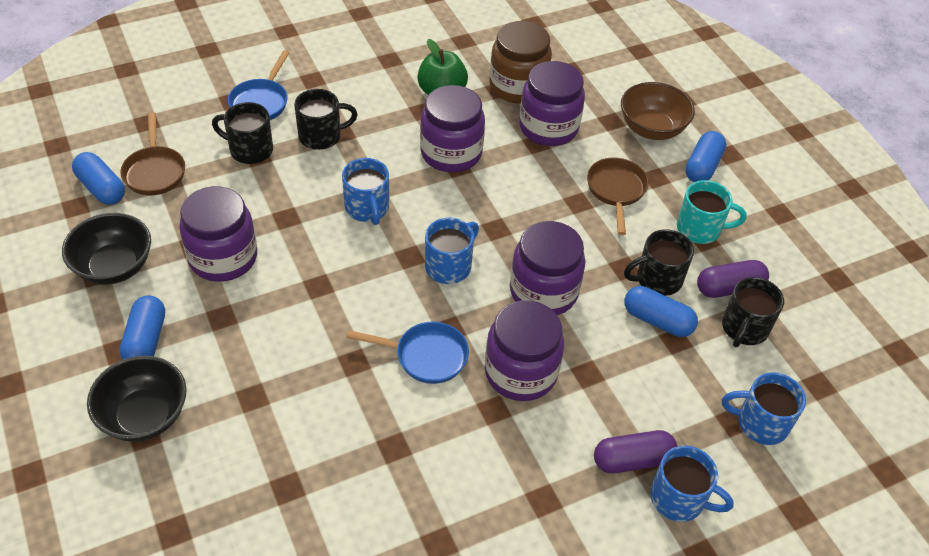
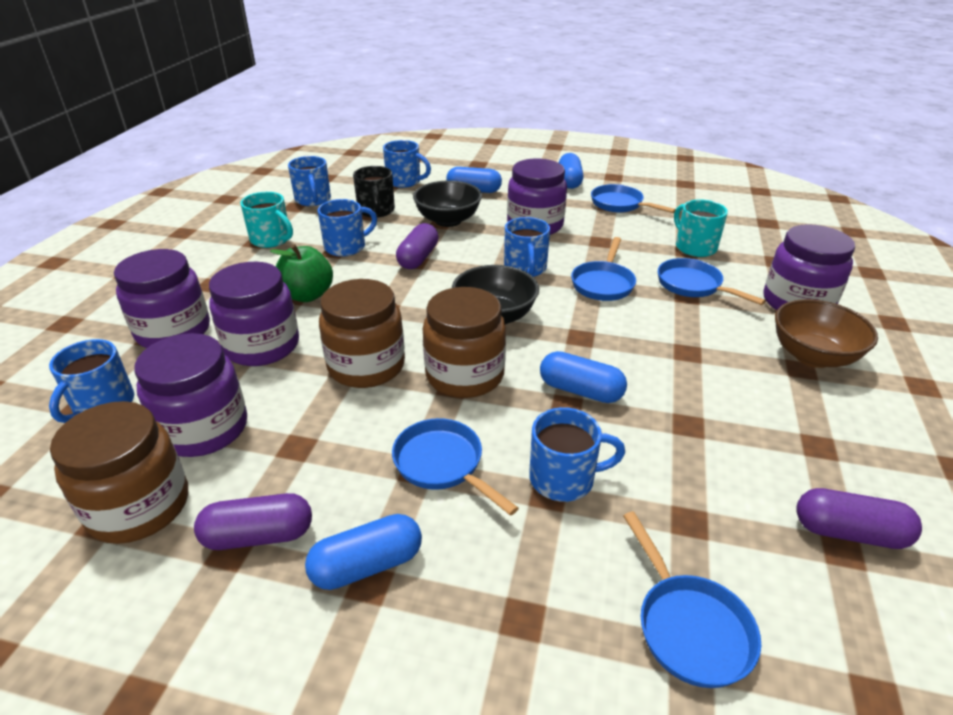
black mug: [212,102,273,164] [294,89,358,150] [624,229,694,296] [722,277,784,347] = 4 -> [353,166,395,218] = 1
blue mug: [342,158,389,225] [425,218,479,284] [650,446,734,522] [722,372,806,445] = 4 -> [49,339,134,423] [288,156,331,206] [318,199,377,257] [383,140,431,188] [504,217,550,277] [529,407,625,502] = 6
blue pan: [228,50,289,120] [346,321,469,384] = 2 -> [392,418,519,516] [571,237,636,301] [591,184,676,213] [623,511,761,688] [658,258,766,305] = 5
brown jar: [489,21,552,104] = 1 -> [50,401,188,544] [319,279,405,388] [423,287,506,398] = 3
brown pan: [120,112,185,196] [587,158,649,235] = 2 -> none = 0
purple capsule: [594,430,678,473] [697,260,769,298] = 2 -> [194,493,312,550] [396,223,439,269] [796,488,922,549] = 3
turquoise mug: [677,180,746,244] = 1 -> [240,192,293,248] [674,199,728,257] = 2

